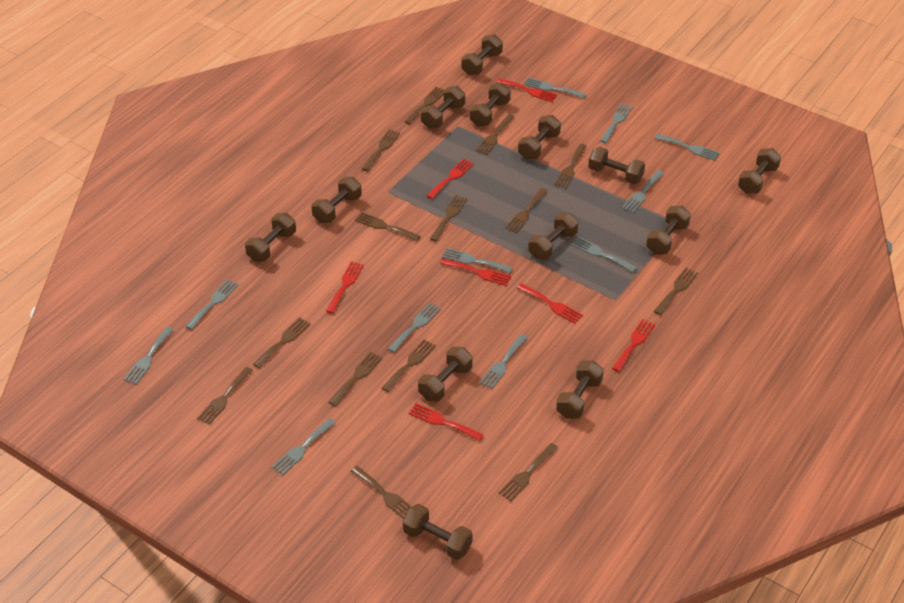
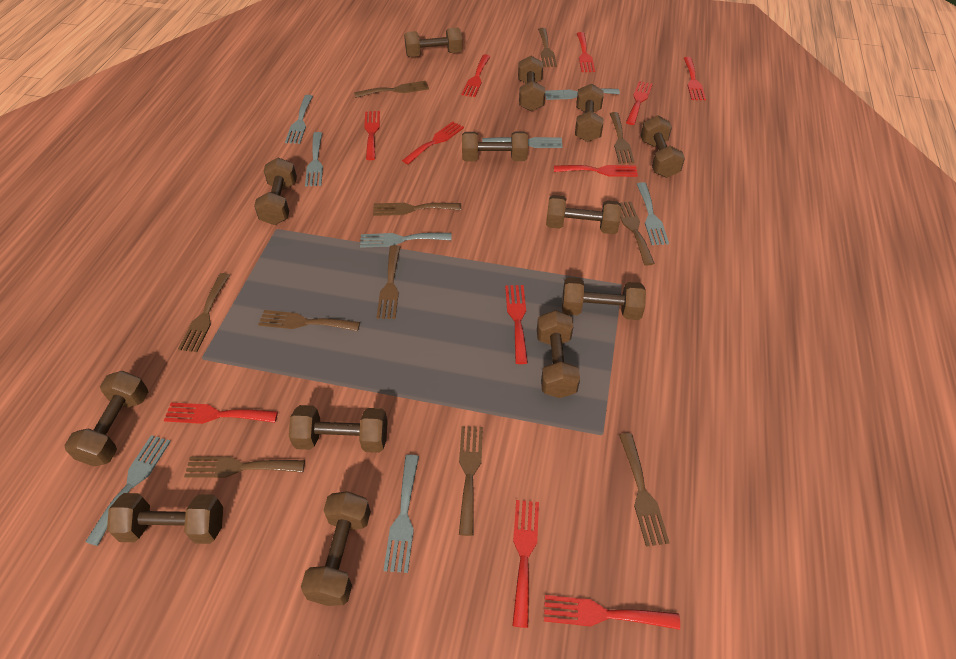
brown fork: [197,367,253,425] [253,317,311,368] [329,351,382,406] [351,466,412,519] [355,212,421,241] [362,129,400,171] [382,339,436,392] [404,87,444,124] [430,195,467,242] [476,114,515,155] [499,443,558,501] [505,188,548,233] [554,144,587,188] [654,267,698,315] = 14 -> [178,273,230,352] [184,456,305,478] [258,310,360,331] [354,81,429,98] [373,203,461,216] [376,245,400,319] [459,426,483,536] [538,28,557,67] [610,112,634,164] [619,433,670,547] [620,201,655,266] = 11
grey fork: [124,327,173,384] [185,279,239,330] [272,418,336,475] [387,302,441,352] [442,248,513,273] [479,334,528,389] [524,77,586,99] [571,236,637,272] [600,103,633,143] [622,170,664,213] [655,134,720,161] = 11 -> [85,435,171,546] [285,95,313,144] [305,132,323,187] [360,233,452,248] [383,455,419,573] [482,137,562,148] [545,88,620,100] [637,182,669,245] = 8
red fork: [326,261,364,314] [409,403,484,441] [426,159,474,199] [441,258,511,286] [496,78,557,102] [517,283,583,324] [612,319,655,372] = 7 -> [164,403,278,424] [364,111,380,160] [402,122,464,165] [462,54,491,97] [505,285,528,364] [512,500,539,628] [544,595,680,630] [554,165,638,177] [577,32,595,72] [626,81,653,125] [684,57,706,100] = 11

